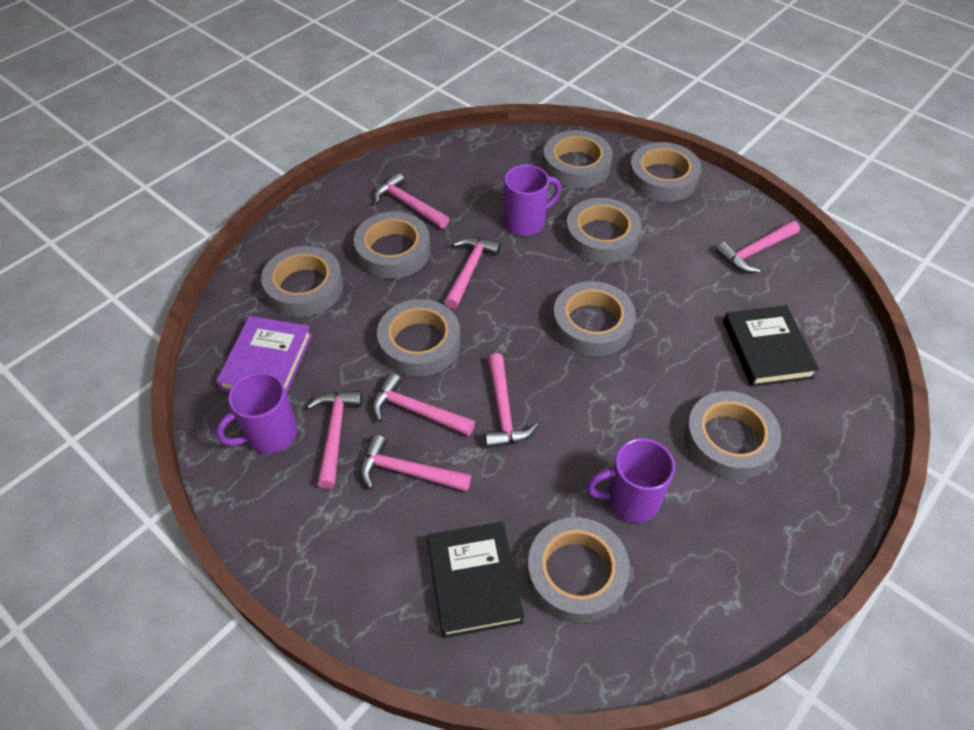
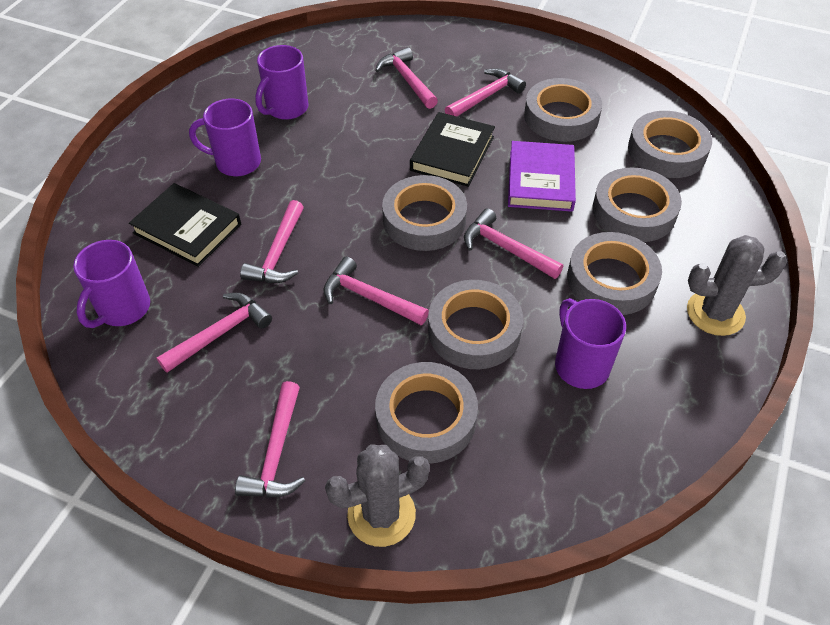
grey cactus: none = 0 -> [325,445,430,547] [687,235,787,336] = 2
grey tape: [261,246,343,317] [354,212,431,279] [377,299,461,377] [527,517,630,623] [543,130,613,189] [553,281,636,357] [565,198,642,263] [628,142,701,202] [684,391,781,480] = 9 -> [375,362,478,464] [382,175,467,251] [428,280,523,369] [524,78,602,142] [567,232,662,315] [592,167,682,242] [628,111,712,178] = 7
purple mug: [216,372,297,454] [504,165,561,236] [586,438,675,523] = 3 -> [73,240,150,328] [189,99,261,176] [255,45,308,120] [555,298,626,389] = 4

